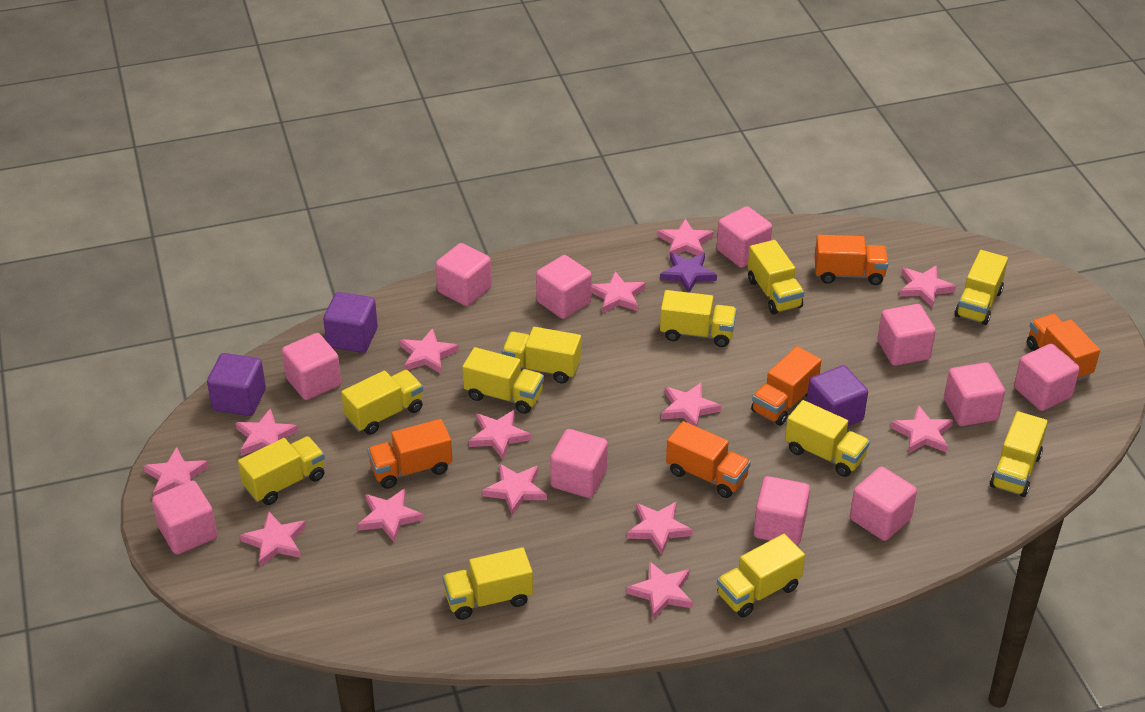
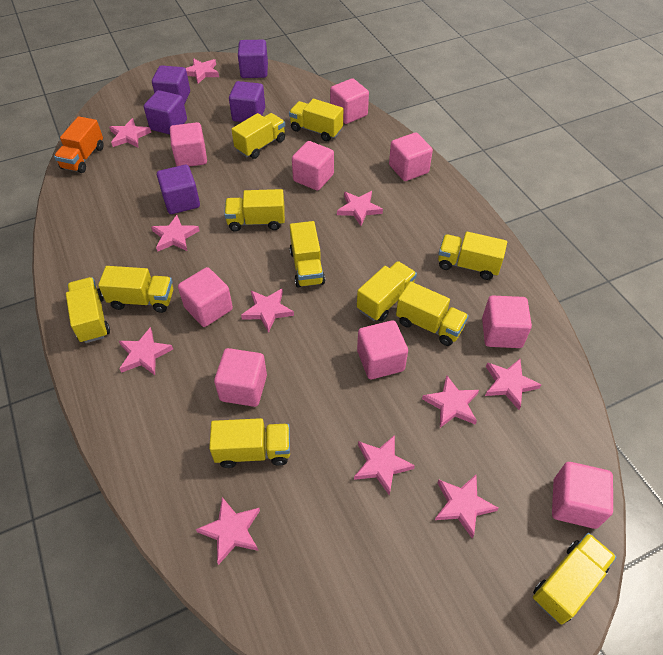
orange truck: [367,419,453,489] [666,421,751,498] [751,346,822,426] [814,235,888,285] [1027,314,1100,381] = 5 -> [54,116,104,173] = 1
pink cube: [152,481,217,554] [282,333,342,400] [436,243,492,306] [536,255,592,319] [550,429,608,498] [717,206,772,268] [754,476,810,545] [850,466,917,541] [878,304,936,366] [944,362,1005,426] [1014,344,1080,411] = 11 -> [170,122,207,167] [178,267,233,327] [214,348,267,407] [292,141,334,191] [330,78,369,124] [357,320,408,379] [389,132,433,181] [482,296,532,348] [552,462,613,529] = 9
pink star: [143,447,209,496] [236,408,298,456] [240,511,306,567] [358,489,424,543] [400,328,459,373] [469,410,531,459] [482,464,547,515] [592,271,646,314] [626,561,693,619] [627,502,693,555] [658,219,714,257] [661,382,722,427] [890,405,953,454] [899,265,956,308] = 14 -> [109,118,151,147] [119,327,173,375] [151,215,200,252] [186,58,219,84] [196,497,260,565] [241,289,294,333] [337,191,383,226] [354,435,415,495] [422,376,479,428] [435,475,499,539] [485,359,542,410] = 11
purple cube: [207,353,266,416] [323,292,378,353] [807,365,868,426] = 3 -> [144,90,187,135] [152,65,190,104] [157,165,200,214] [229,81,265,122] [238,40,268,78] = 5
purple star: [660,253,717,293] = 1 -> none = 0

